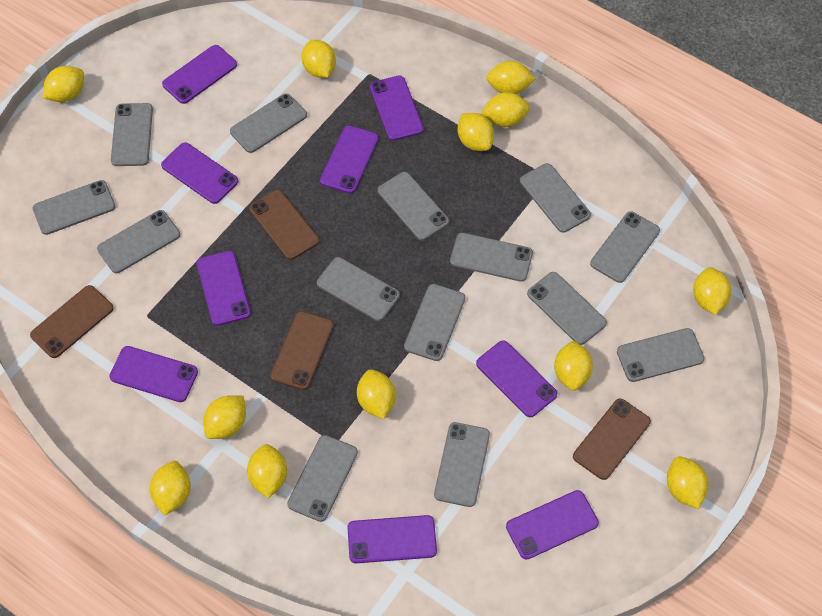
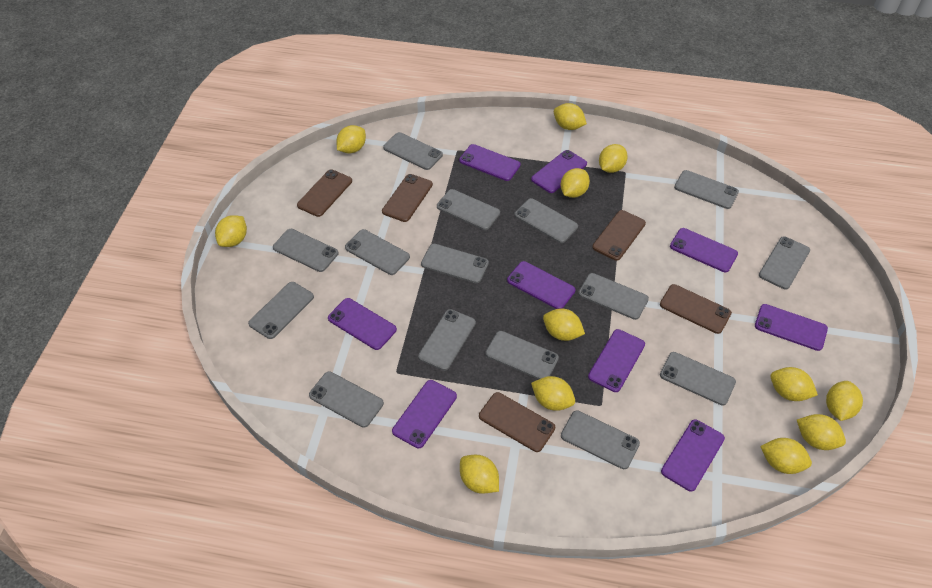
brown phone: [30,285,114,358] [249,190,319,260] [270,311,334,390] [573,399,651,480] = 4 -> [297,169,352,217] [382,174,433,222] [479,392,555,452] [592,210,646,261] [660,284,732,334] = 5
grey phone: [33,180,115,235] [97,210,180,273] [111,103,153,166] [230,93,307,153] [287,435,358,522] [317,257,400,321] [378,172,449,241] [404,284,465,361] [434,422,490,507] [450,233,533,282] [520,163,591,233] [527,272,607,345] [590,211,660,283] [617,328,704,382] = 14 -> [248,282,314,339] [273,229,338,272] [309,371,384,428] [345,229,410,275] [383,132,443,170] [418,309,476,371] [421,244,489,283] [437,189,500,230] [485,331,559,379] [514,198,578,243] [561,410,640,469] [578,273,649,320] [660,352,736,405] [674,170,739,209] [759,236,810,289] = 15

